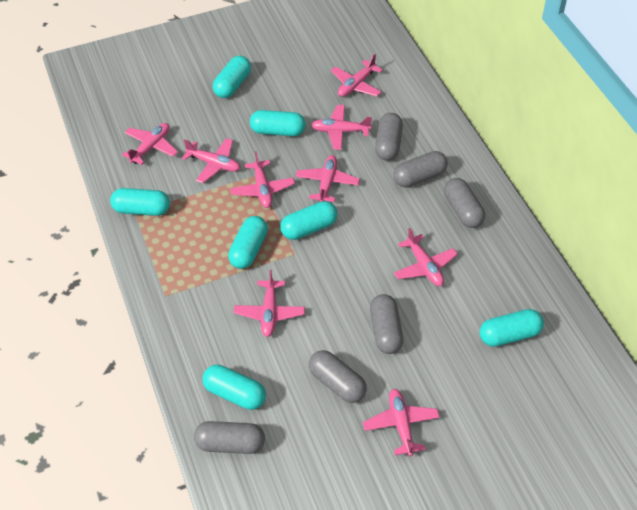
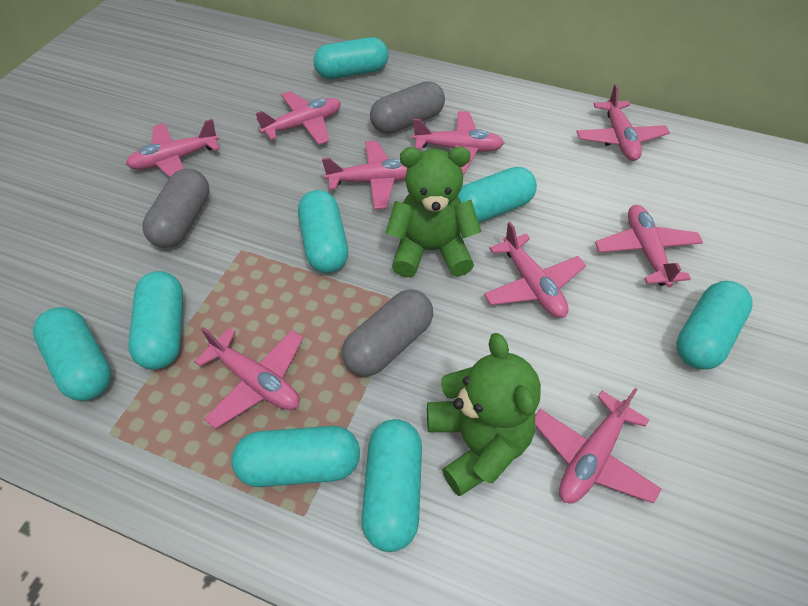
green teddy bear: none = 0 -> [386,146,482,277] [427,333,541,496] = 2
grey capsule: [194,421,265,454] [309,350,367,403] [370,294,404,354] [375,113,403,161] [393,151,448,187] [444,178,485,228] = 6 -> [142,168,209,248] [342,290,433,376] [370,81,445,134] = 3
turquoise capsule: [110,188,170,216] [202,365,266,410] [213,56,251,98] [228,216,268,269] [250,110,306,136] [280,201,337,240] [480,309,544,347] = 7 -> [33,307,111,401] [128,271,183,370] [231,426,360,487] [298,190,348,273] [313,37,389,79] [361,419,422,552] [458,167,537,223] [676,281,753,370] = 8

